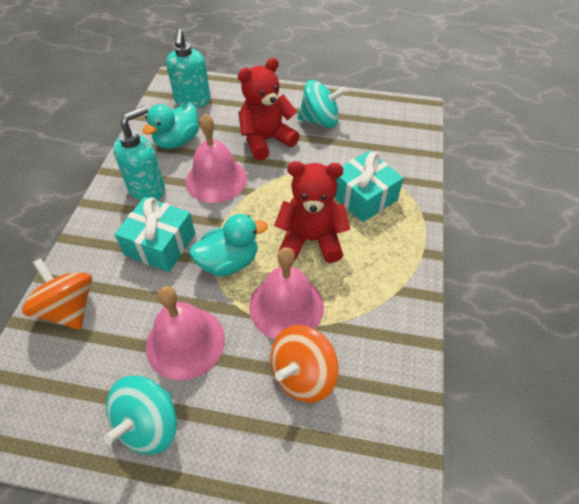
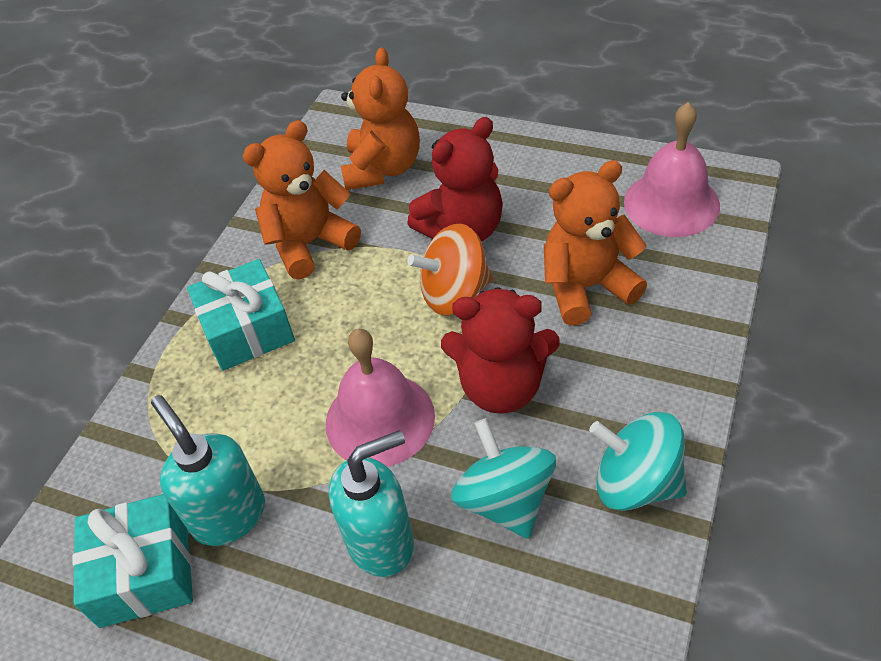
orange spinning top: [22,258,92,330] [271,325,339,403] = 2 -> [407,223,493,315] = 1
orange teddy bear: none = 0 -> [243,120,361,279] [341,47,420,190] [544,160,647,326] = 3
pink bell: [146,286,225,380] [186,114,247,203] [249,247,324,339] = 3 -> [326,329,435,467] [624,102,720,237] = 2
turquoise duck: [142,103,199,149] [189,214,268,276] = 2 -> none = 0

